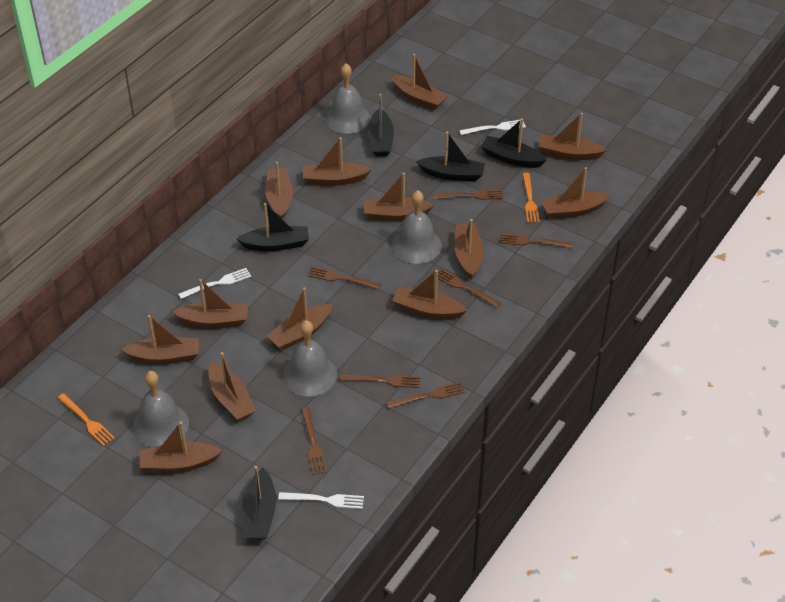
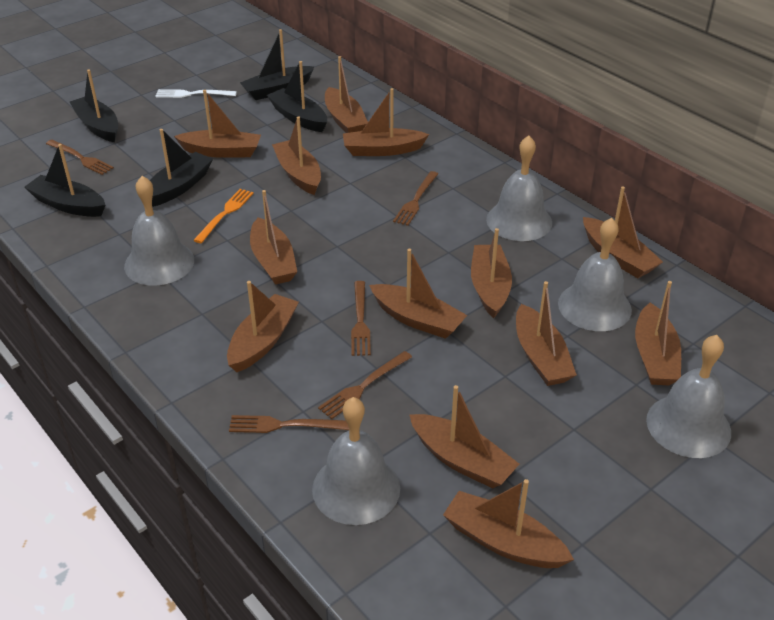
brown fork: [301,407,327,475] [308,267,381,289] [340,374,420,388] [386,382,465,409] [433,190,503,200] [434,269,501,308] [500,234,573,248] = 7 -> [46,140,114,175] [229,415,349,433] [318,351,412,419] [351,281,371,356] [393,171,438,226] = 5
grey bell: [133,371,189,447] [283,320,337,397] [325,63,370,134] [392,190,442,264] = 4 -> [124,176,194,286] [312,397,400,525] [486,135,552,241] [558,218,632,331] [646,335,731,458] = 5
orange fork: [58,393,115,446] [522,172,540,223] = 2 -> [193,189,254,243] = 1
white fork: [178,268,251,299] [278,492,364,509] [459,119,526,135] = 3 -> [156,89,237,98] = 1

